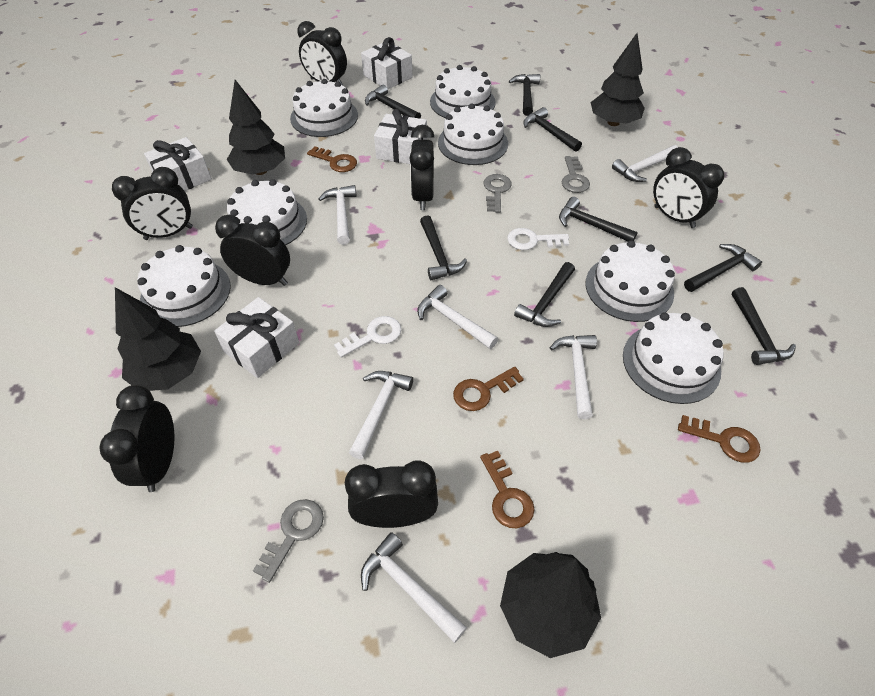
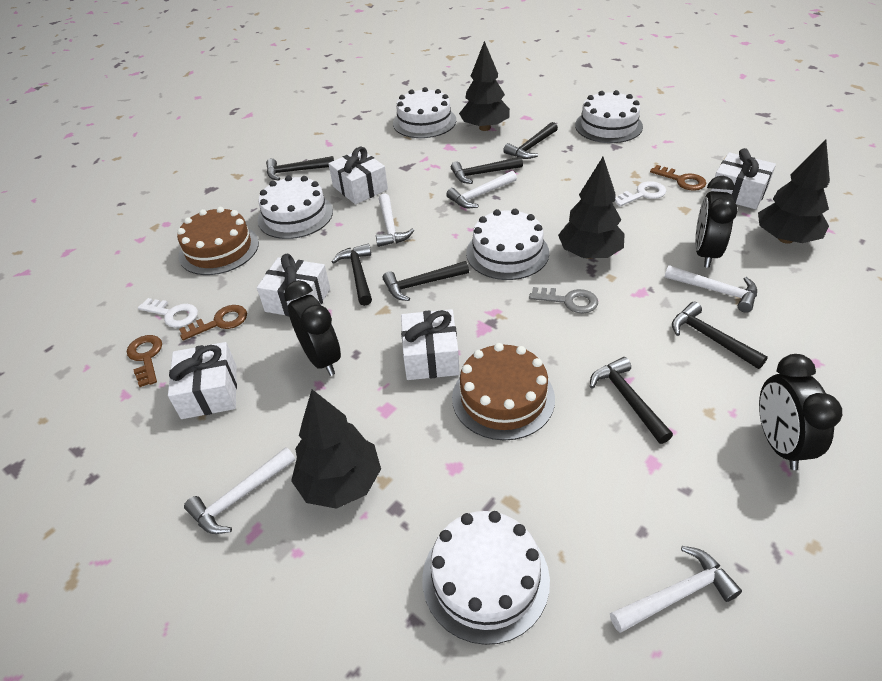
black clock: [99,385,175,492] [112,167,193,240] [215,215,290,286] [297,21,347,85] [345,461,438,528] [409,125,434,210] [653,147,724,228] = 7 -> [284,280,341,376] [695,176,737,268] [759,354,842,470] = 3
black hammer: [365,84,421,119] [420,215,467,280] [509,74,540,116] [514,262,575,327] [523,107,582,152] [559,197,638,241] [684,244,762,292] [732,287,796,365] = 8 -> [266,156,334,181] [332,244,372,306] [382,261,469,301] [451,157,523,184] [503,122,558,159] [590,357,673,444] [672,302,768,369] = 7
brown cake: none = 0 -> [177,207,259,275] [452,343,555,440] = 2
brown key: [307,146,357,172] [453,367,524,411] [480,451,534,529] [678,415,761,462] = 4 -> [127,335,162,387] [179,305,247,340] [650,165,706,191] = 3
grey key: [253,499,324,583] [484,174,512,213] [562,156,590,193] = 3 -> [529,287,598,314] = 1
white cake: [137,245,231,327] [227,179,307,245] [290,79,358,137] [430,65,496,118] [438,103,508,165] [585,240,675,322] [623,312,724,404] = 7 -> [258,176,333,239] [393,87,456,138] [422,511,550,645] [466,209,549,280] [575,90,643,143] = 5
white gift: [144,137,212,191] [214,297,299,378] [361,37,413,89] [374,109,427,164] = 4 -> [168,342,237,419] [257,254,330,316] [328,147,388,204] [401,309,460,380] [711,148,776,209] = 5
white hammer: [318,185,357,245] [349,371,413,459] [361,532,467,643] [417,285,498,349] [550,335,597,419] [612,145,678,182] = 6 -> [184,447,295,534] [376,194,414,247] [446,171,517,208] [610,546,742,633] [664,265,757,313] = 5

